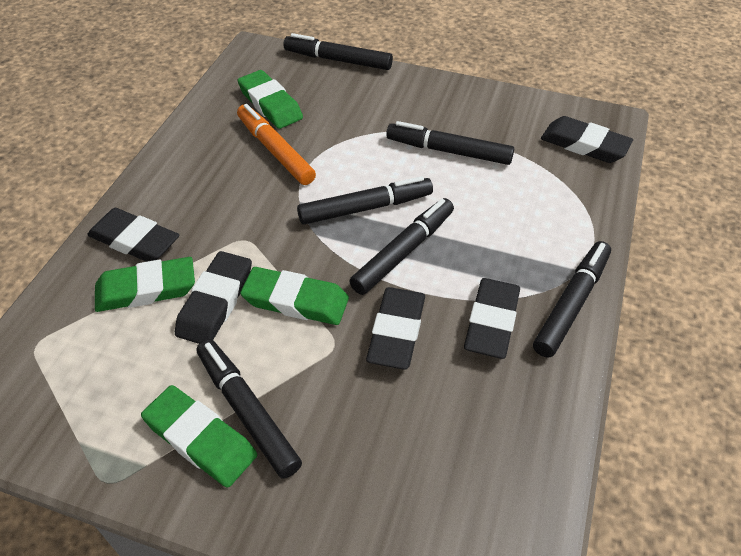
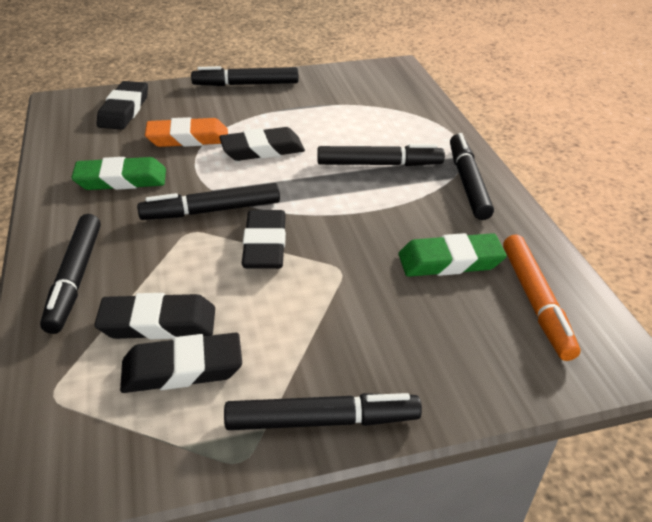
green eraser: [95,257,195,312] [141,385,257,488] [237,70,303,129] [240,267,349,325] = 4 -> [71,157,166,190] [399,233,507,277] = 2
orange eraser: none = 0 -> [145,117,228,147] = 1

